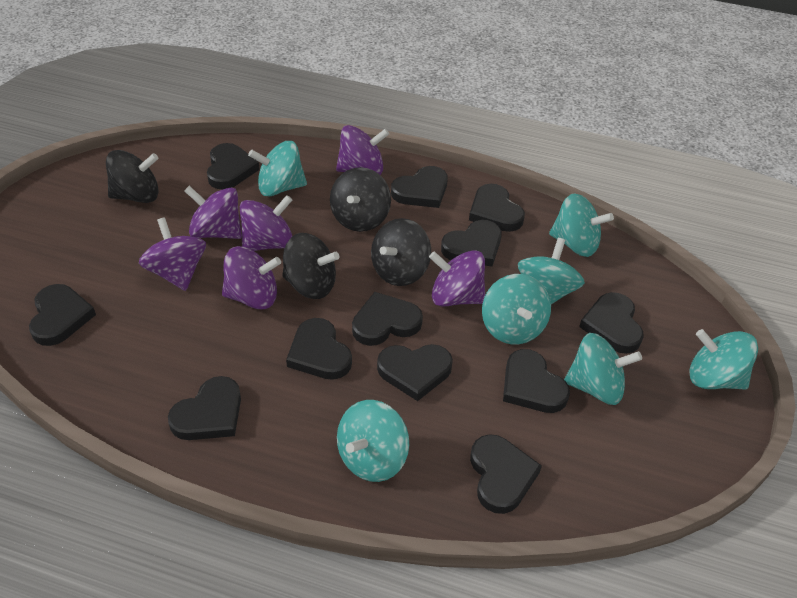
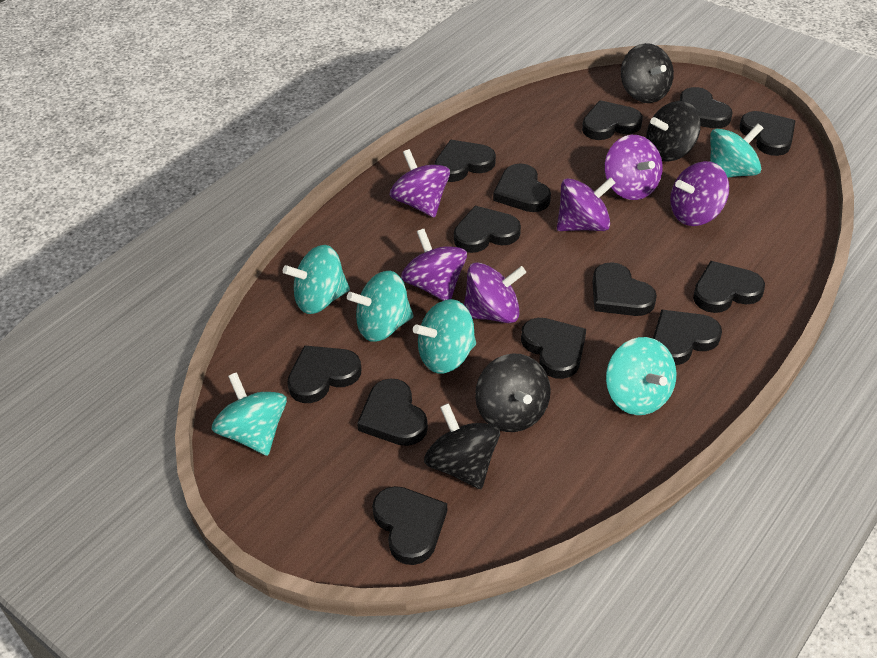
black heart: [29,284,96,346] [168,376,241,440] [207,143,260,190] [286,318,352,380] [352,292,423,346] [377,344,453,401] [391,166,448,208] [441,220,502,267] [469,184,525,232] [470,434,542,514] [503,349,570,413] [579,292,643,354] = 12 -> [287,345,361,403] [357,378,428,446] [372,486,447,565] [434,140,496,182] [454,206,521,253] [493,163,551,212] [521,318,586,379] [582,100,643,140] [592,262,657,316] [653,309,722,365] [680,87,733,128] [693,261,765,313] [739,111,796,156] = 13
turquoise spinning top: [248,141,307,196] [337,400,409,482] [482,274,551,344] [518,238,585,304] [549,193,614,257] [564,333,642,405] [689,329,758,390] = 7 -> [212,372,287,456] [283,245,350,314] [347,271,414,342] [413,299,476,374] [606,337,676,415] [710,124,763,178] = 6

